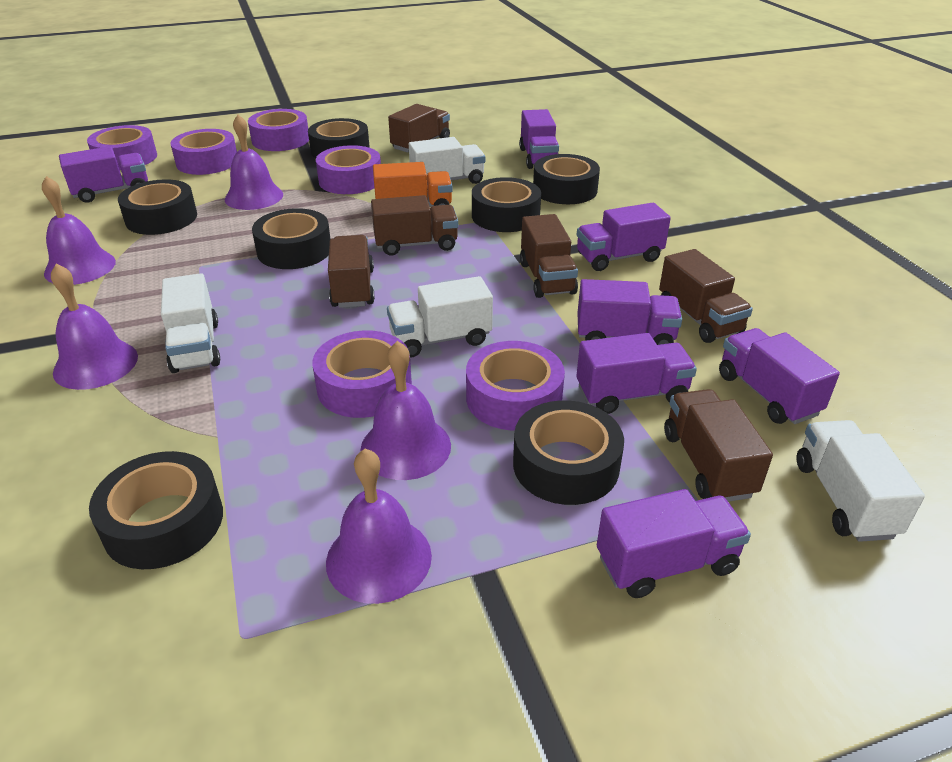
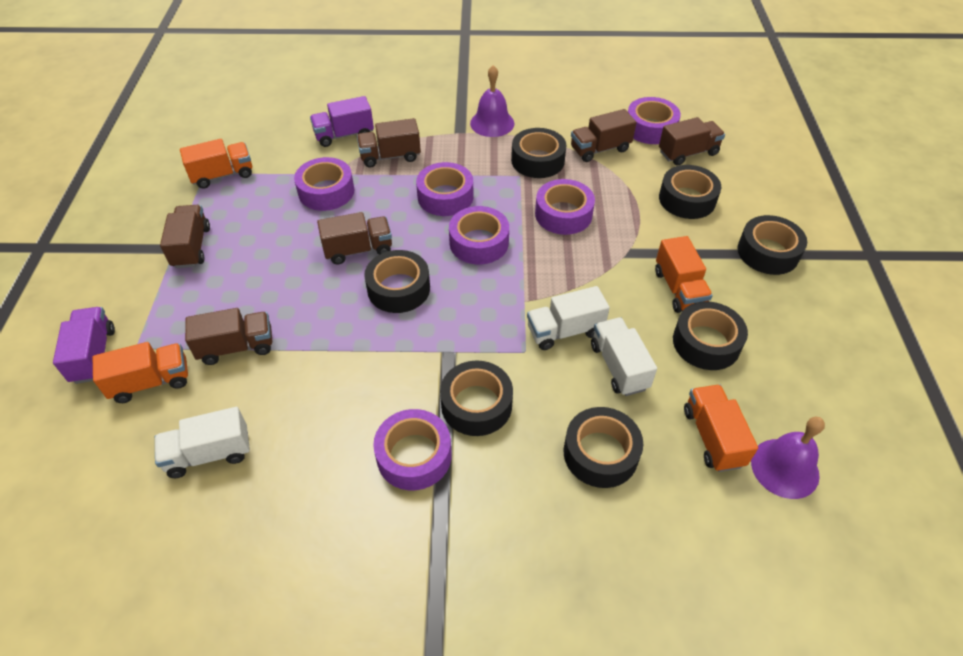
orange truck: [373,162,452,207] = 1 -> [93,342,188,403] [180,139,252,189] [655,236,713,313] [684,385,758,472] = 4
purple bell: [42,176,116,285] [51,264,138,390] [225,115,283,210] [326,449,432,604] [360,341,451,480] = 5 -> [470,65,515,137] [751,417,825,499] = 2
purple truck: [59,146,148,203] [519,109,559,169] [576,333,697,414] [577,203,671,271] [578,279,682,345] [597,489,751,598] [719,328,840,424] = 7 -> [53,307,115,384] [310,96,374,147] = 2
white truck: [161,273,220,373] [387,276,493,358] [409,137,485,184] [797,420,925,542] = 4 -> [155,407,250,478] [527,286,610,350] [591,317,657,396] = 3

